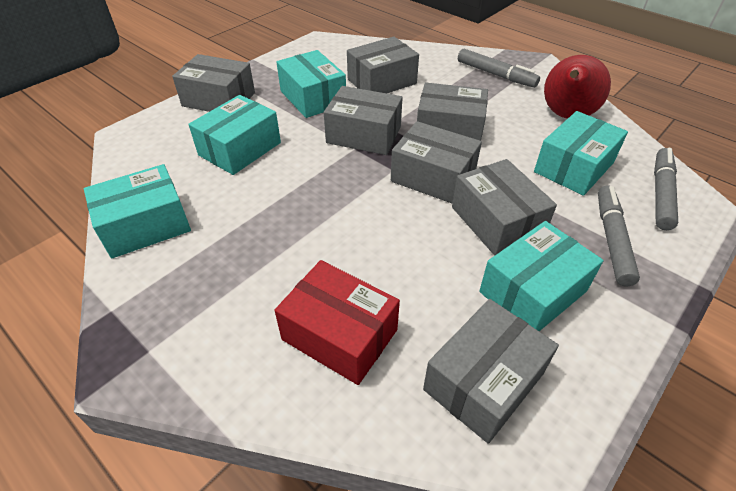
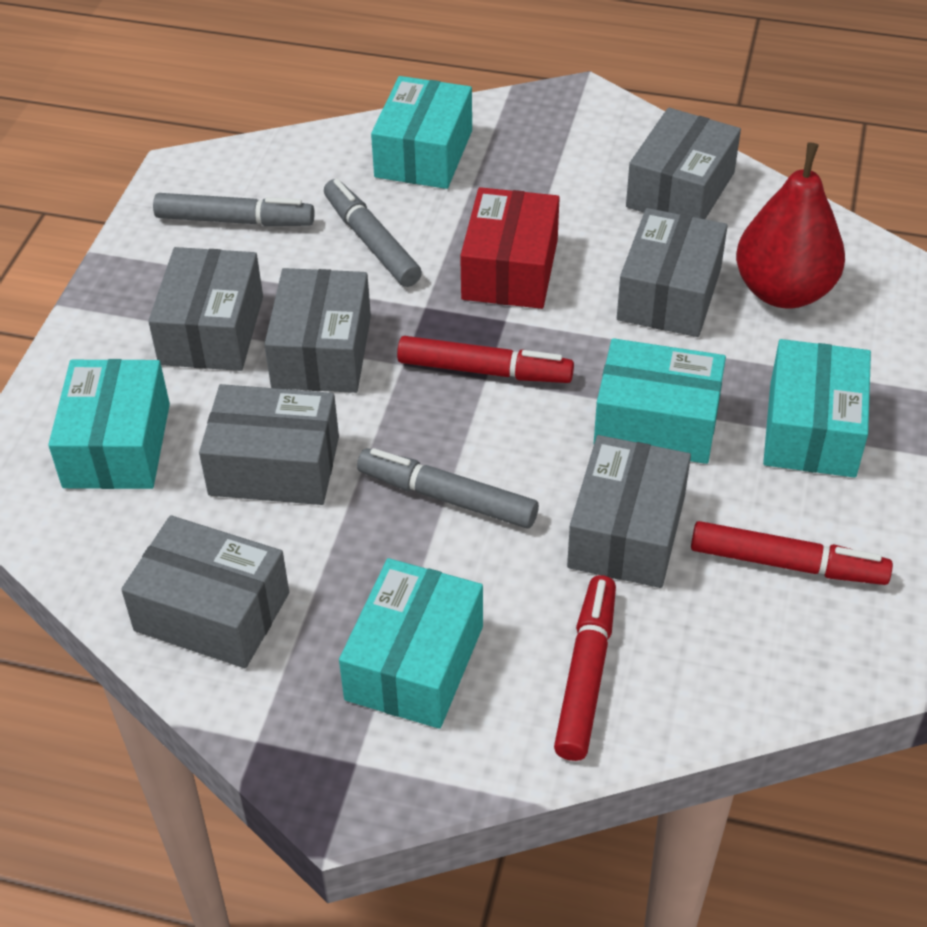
red marker: none = 0 -> [397,336,574,383] [554,575,616,761] [691,521,893,585] = 3

